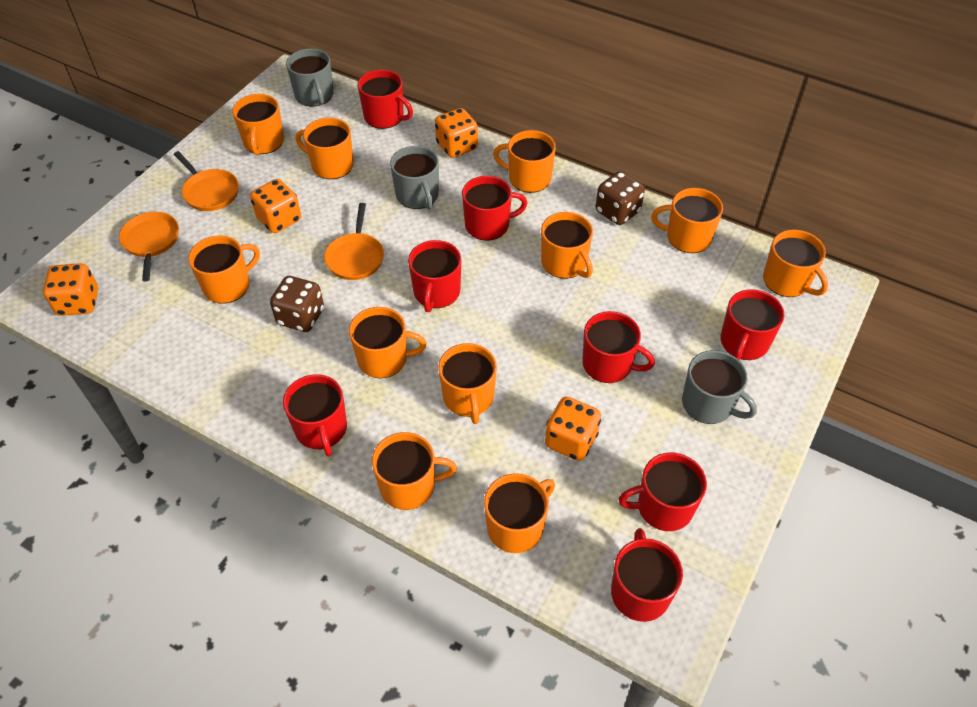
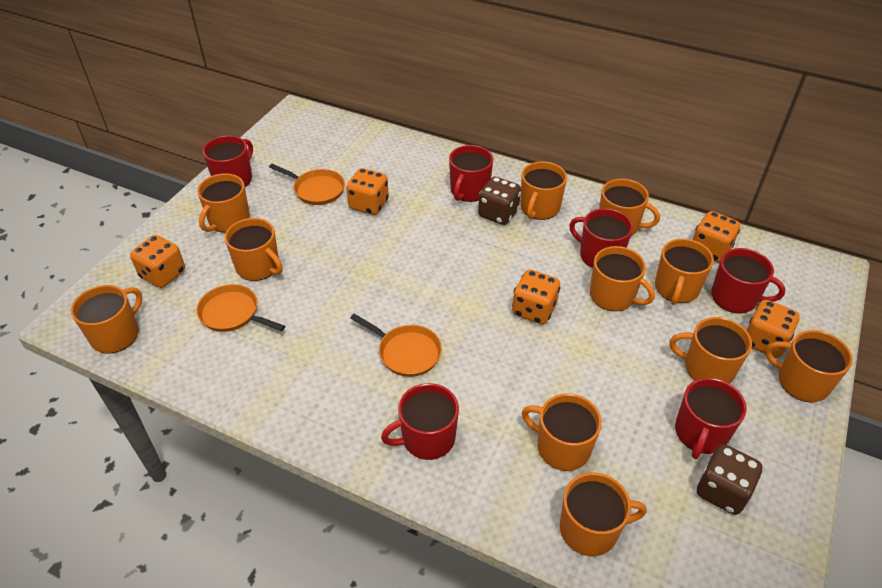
grey mug: [286,49,333,106] [390,146,439,209] [682,350,757,424] = 3 -> none = 0
orange dice: [43,263,98,316] [250,179,301,233] [435,108,478,158] [545,397,601,461] = 4 -> [130,235,185,288] [346,168,389,215] [512,269,560,324] [693,211,740,263] [746,300,800,358] = 5
red mug: [283,374,347,457] [357,70,413,129] [408,240,461,312] [462,176,527,241] [582,311,655,383] [611,528,683,622] [619,453,707,531] [720,289,784,361] = 8 -> [203,135,253,187] [381,383,459,460] [449,145,493,202] [569,208,633,268] [675,378,747,459] [711,248,786,313] = 6

